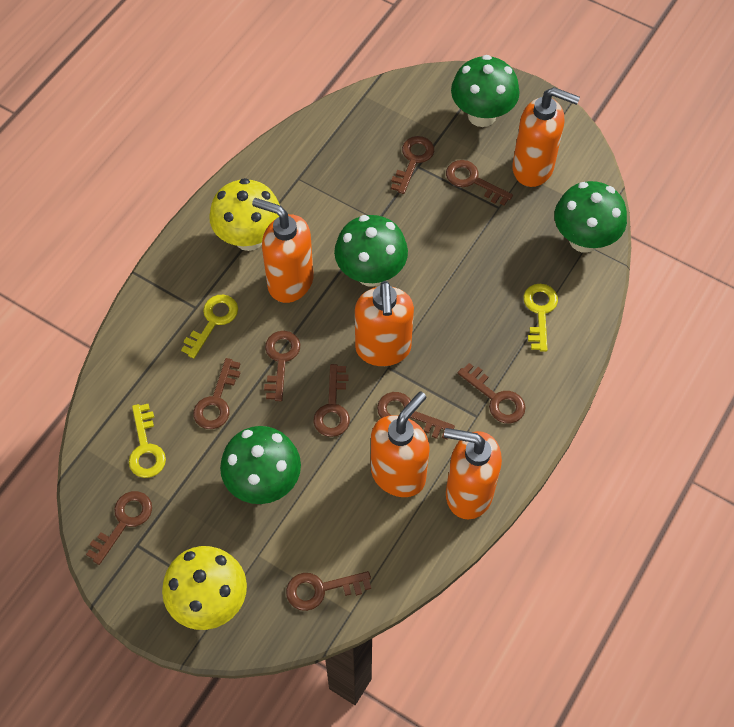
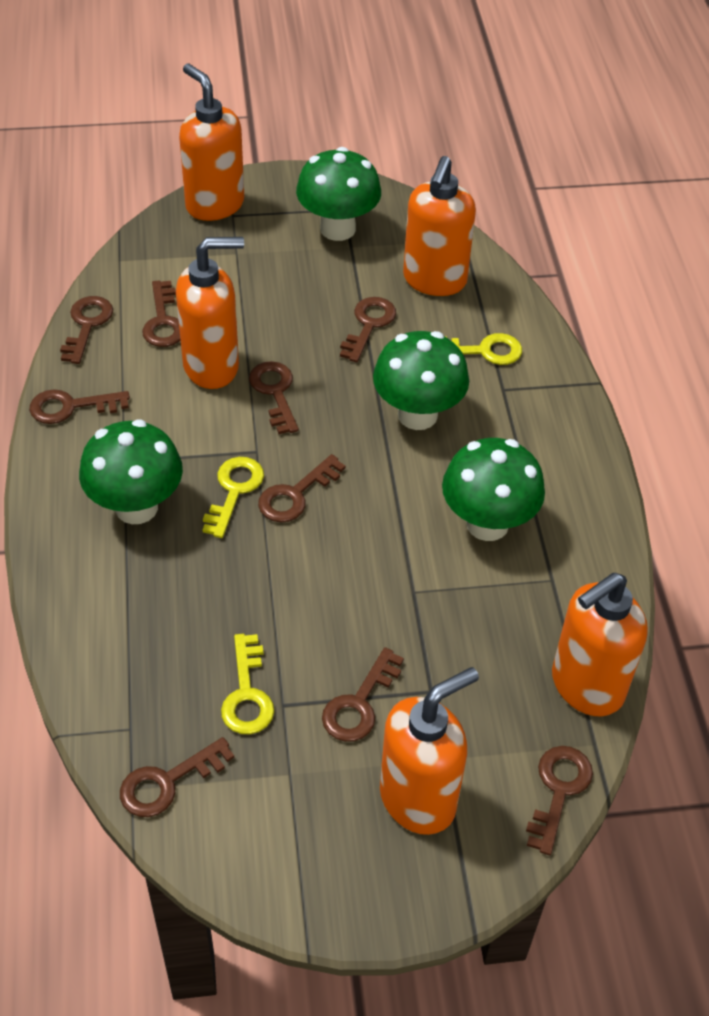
yellow mushroom: [162,546,247,630] [209,178,280,251] = 2 -> none = 0

